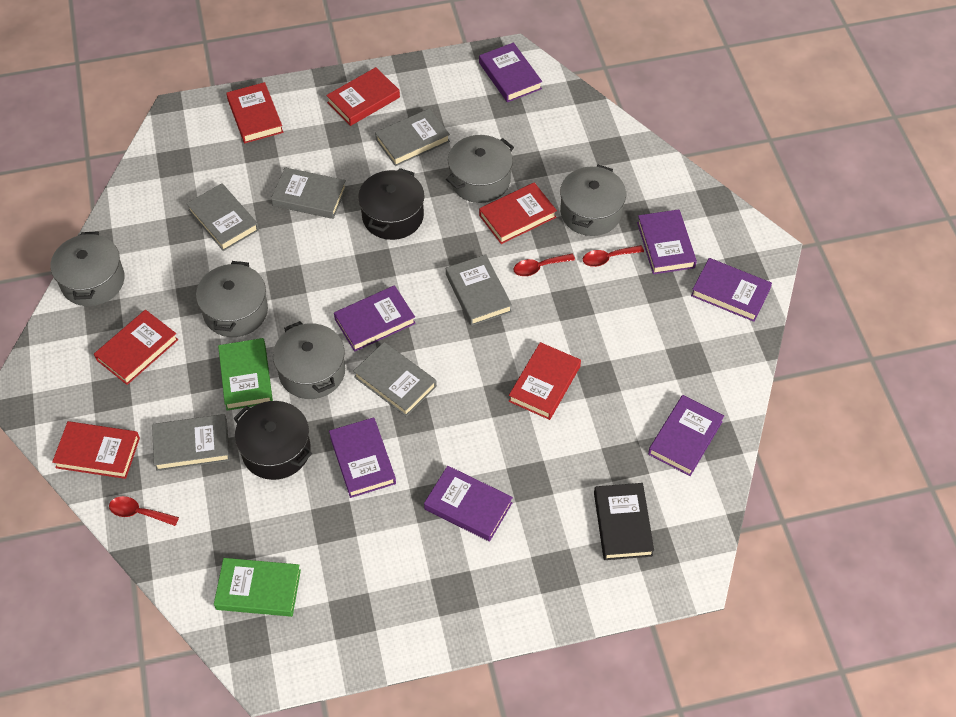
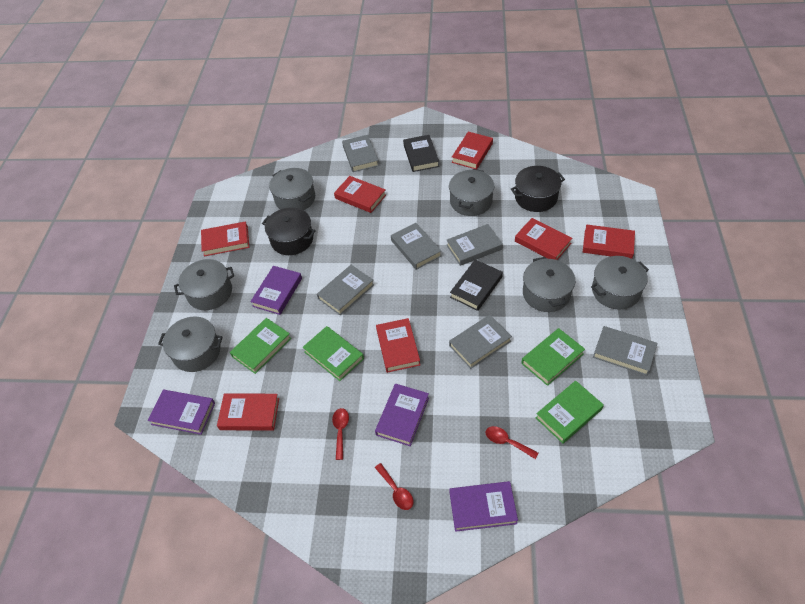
black book: [594,483,654,560] = 1 -> [403,135,439,172] [450,260,503,311] = 2
green book: [214,558,301,617] [218,338,273,411] = 2 -> [230,318,291,374] [303,326,364,381] [521,328,585,386] [536,381,604,444] = 4
grey pot: [51,231,125,306] [196,261,268,337] [273,321,345,399] [446,135,514,203] [560,165,626,236] = 5 -> [158,317,223,372] [174,259,234,310] [269,168,315,210] [449,169,494,216] [523,257,575,312] [591,256,649,310] = 6
purple book: [329,417,396,498] [334,285,416,352] [424,466,513,541] [479,42,542,102] [637,209,697,274] [648,395,724,476] [691,258,772,322] = 7 -> [148,390,215,435] [250,266,302,315] [375,384,429,446] [449,481,518,532] = 4
red book: [52,421,140,479] [94,310,178,385] [226,82,283,143] [326,67,400,126] [479,182,557,244] [509,342,581,420] = 6 -> [201,221,249,256] [217,394,279,431] [334,176,386,213] [376,318,420,373] [452,132,493,169] [515,218,572,260] [583,225,635,259] = 7

